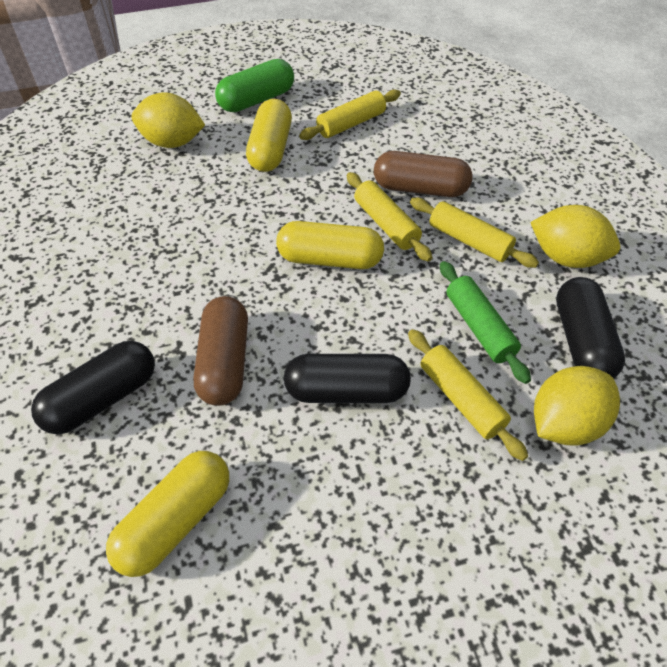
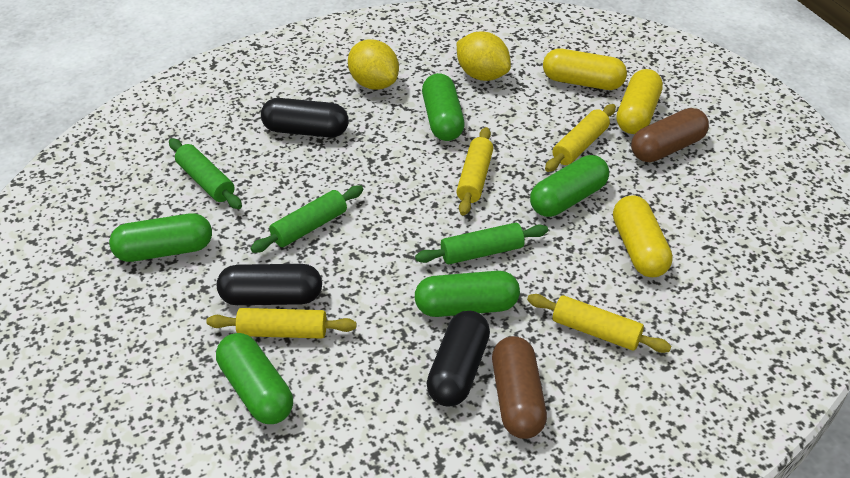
green capsule: [215,59,294,112] = 1 -> [109,213,212,262] [216,333,293,424] [415,271,520,317] [422,73,465,141] [530,155,609,217] = 5
green rolling pin: [440,261,531,384] = 1 -> [169,138,242,209] [250,186,364,253] [415,223,548,264] = 3
yellow lemon: [131,92,205,148] [530,205,620,268] [534,366,620,446] = 3 -> [348,40,399,90] [457,31,511,81] = 2

